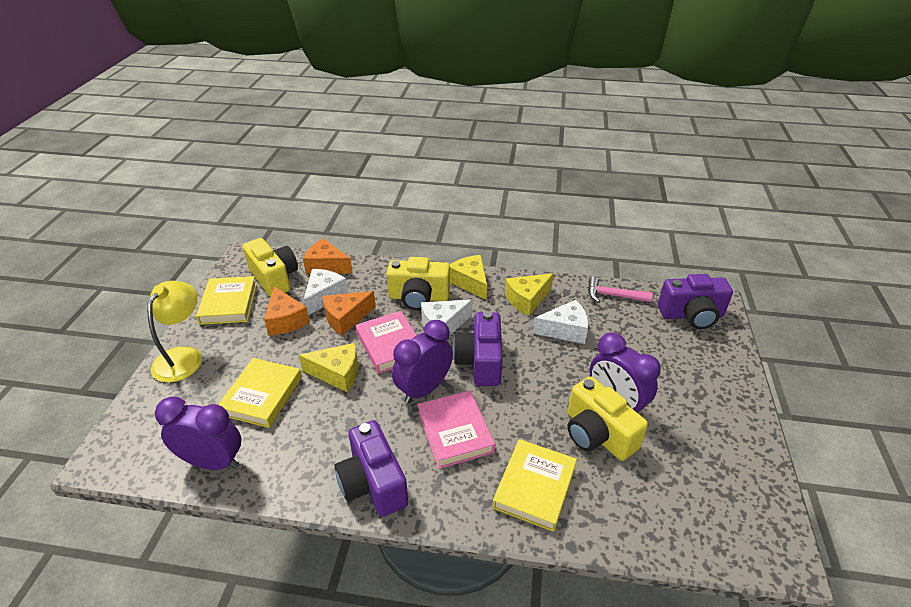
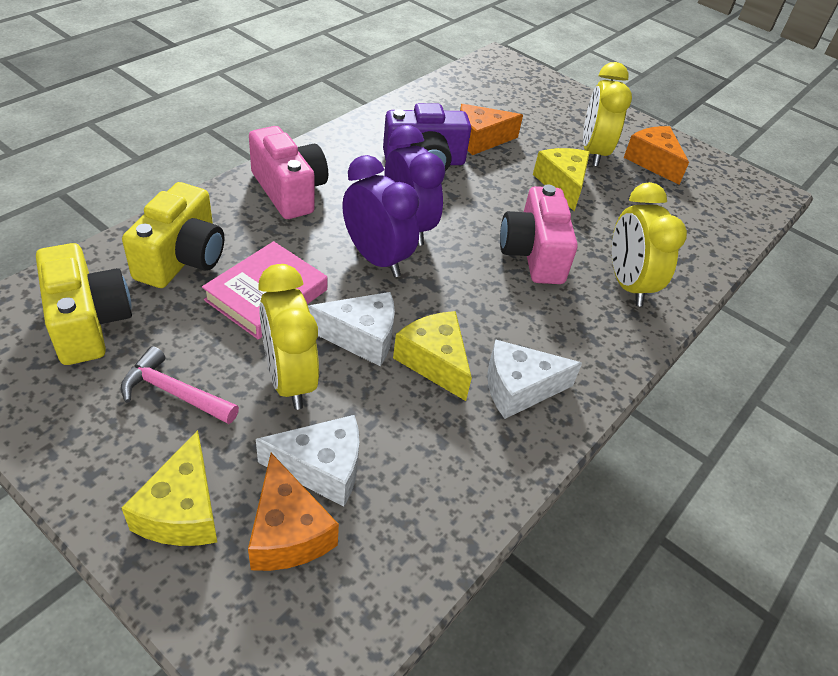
pink book: [356,311,417,374] [418,391,495,469] = 2 -> [202,241,328,340] = 1
pink camera: none = 0 -> [249,126,328,219] [500,185,578,284] = 2
purple camera: [334,420,408,517] [453,311,503,386] [658,274,733,329] = 3 -> [383,103,471,171] = 1
purple clock: [155,396,241,470] [392,320,453,404] [590,332,661,413] = 3 -> [342,155,419,277] [384,125,445,246] = 2
yellow book: [196,276,257,325] [218,358,302,428] [493,439,577,532] = 3 -> none = 0
yellow camera: [243,238,298,297] [386,257,450,310] [568,376,648,461] = 3 -> [36,243,132,365] [122,182,224,288] = 2
yellow clock: none = 0 -> [258,264,319,410] [583,62,632,166] [612,182,687,306] = 3
yellow lamp: [147,281,202,382] = 1 -> none = 0

